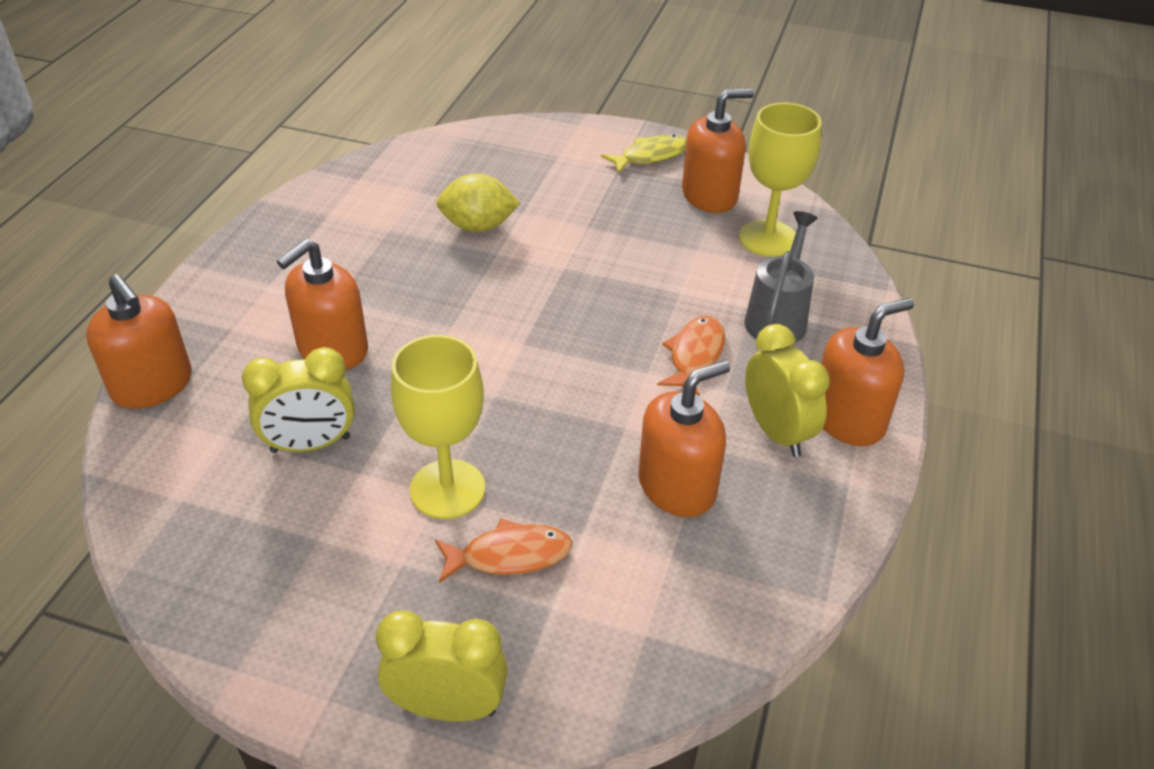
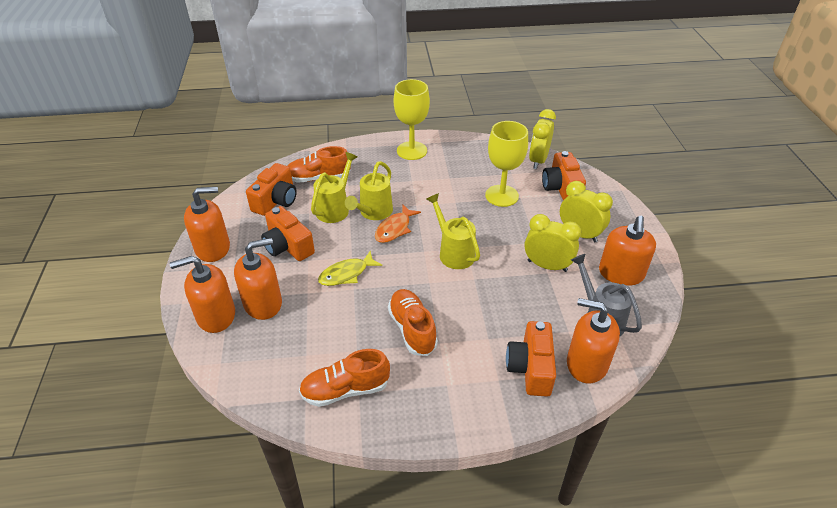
orange camera: none = 0 -> [246,163,297,216] [261,206,315,261] [506,321,556,396] [542,151,586,200] = 4
orange fish: [435,518,573,583] [657,316,725,397] = 2 -> [375,204,421,243] = 1
orange shoe: none = 0 -> [288,146,351,183] [299,349,390,407] [388,289,438,356] = 3
yellow lemon: [436,173,520,232] = 1 -> none = 0
yellow watering can: none = 0 -> [311,152,357,223] [345,161,393,220] [426,193,480,269] = 3

